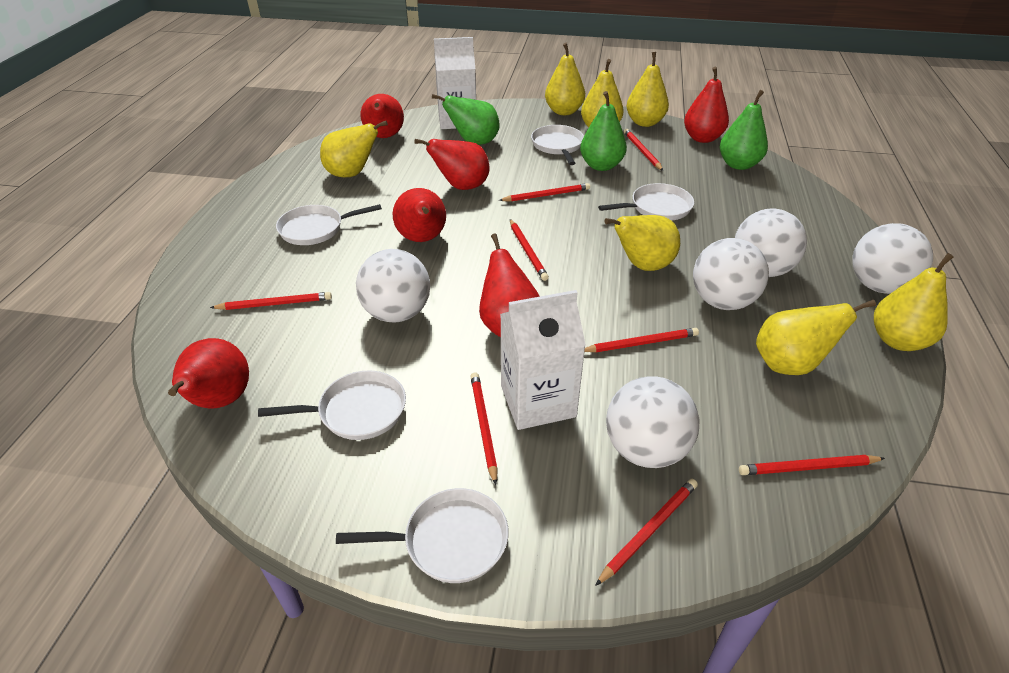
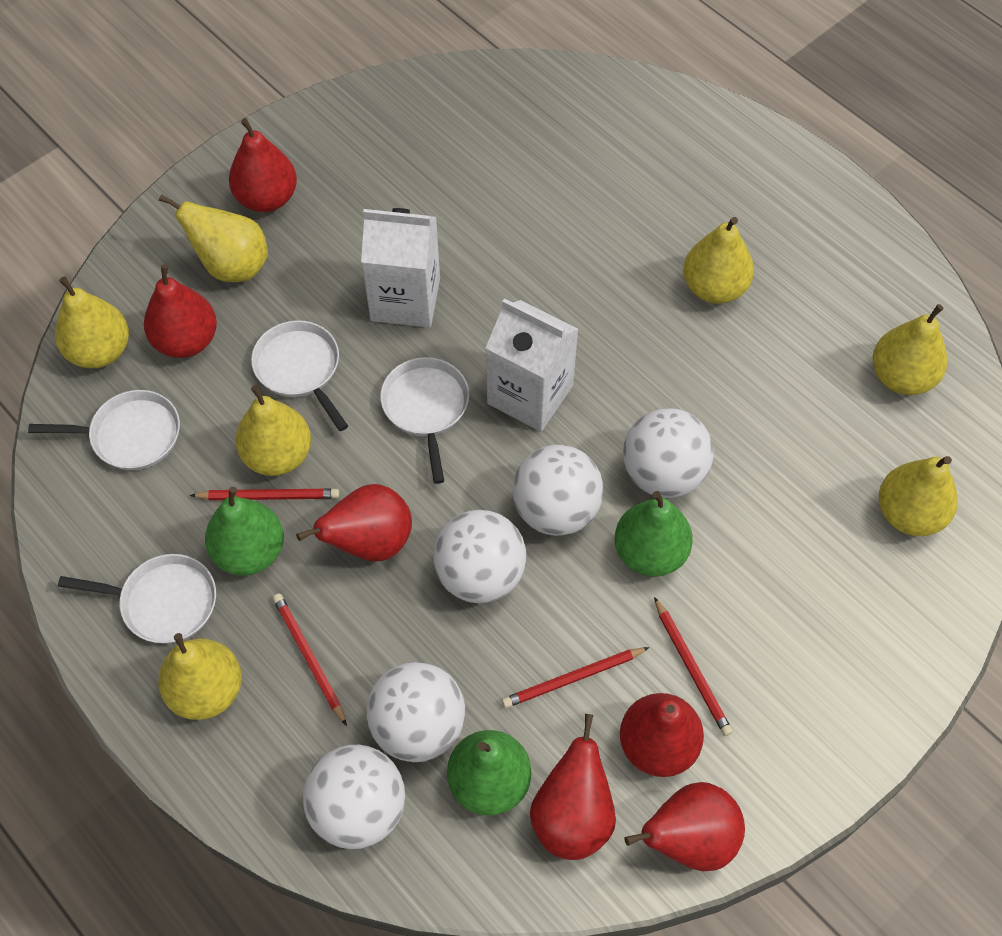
red pencil: [210,292,332,310] [470,372,498,485] [499,183,590,202] [510,219,549,281] [584,328,699,352] [595,479,698,586] [624,129,663,171] [739,455,885,475] = 8 -> [190,488,339,500] [273,593,347,726] [502,647,650,708] [654,597,733,736] = 4
white pan: [258,370,406,440] [276,204,382,245] [336,488,509,583] [531,125,584,165] [598,183,694,221] = 5 -> [28,390,180,470] [58,554,216,644] [251,320,348,431] [380,357,469,484] = 4

